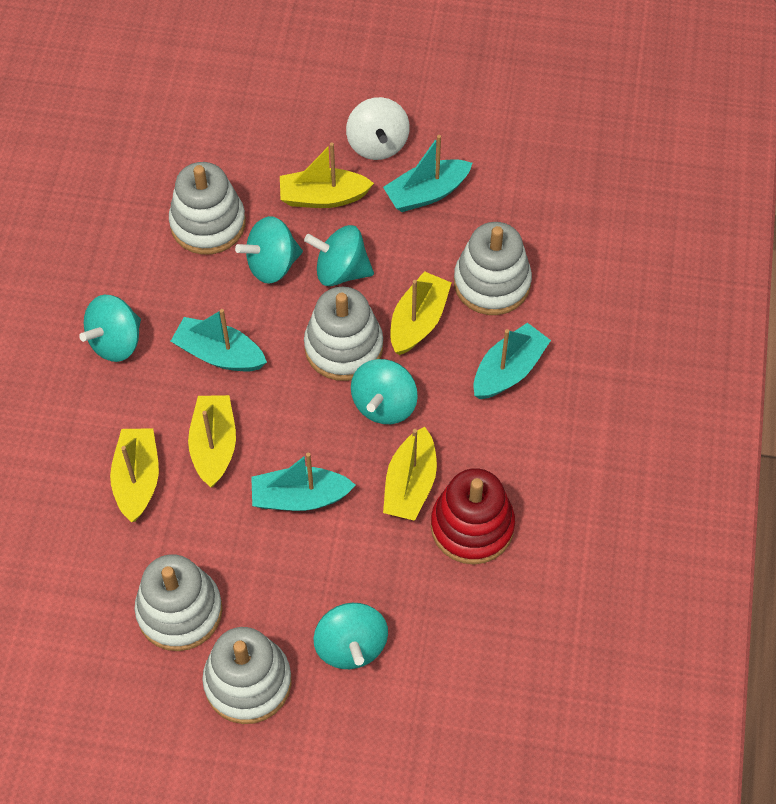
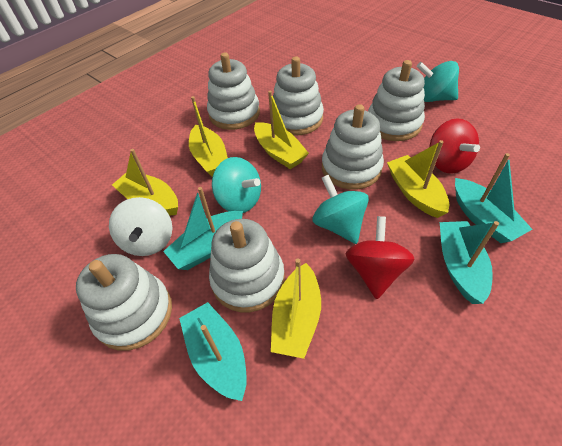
red spinning top: none = 0 -> [346,216,415,299] [429,118,480,174] = 2
red stacking toy: [431,468,515,564] = 1 -> none = 0
turquoise spinning top: [79,295,141,362] [235,216,303,284] [304,225,374,286] [313,603,388,669] [351,359,418,424] = 5 -> [212,157,261,213] [313,175,369,244] [417,61,459,102] = 3
white stacking toy: [135,554,223,651] [169,162,246,255] [202,627,292,724] [304,287,383,381] [454,222,532,315] = 5 -> [76,254,172,351] [207,53,260,130] [209,219,285,312] [273,57,324,136] [322,104,384,190] [368,60,425,141] = 6

